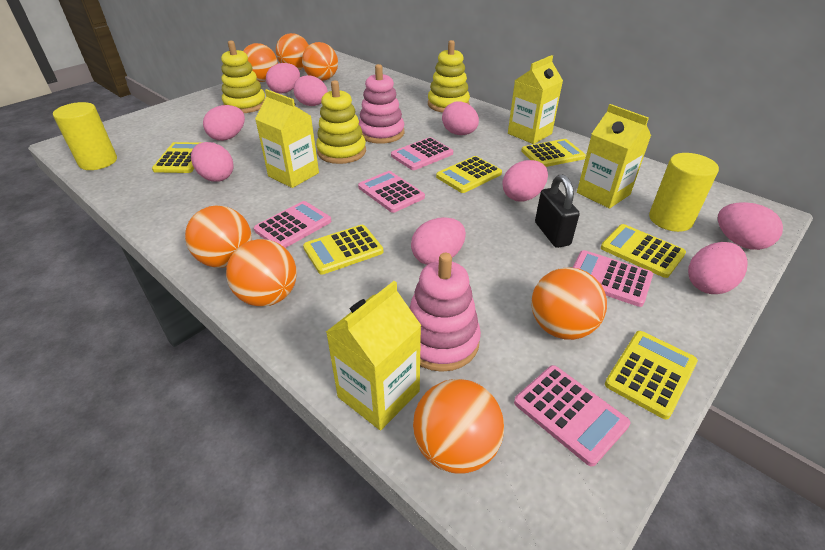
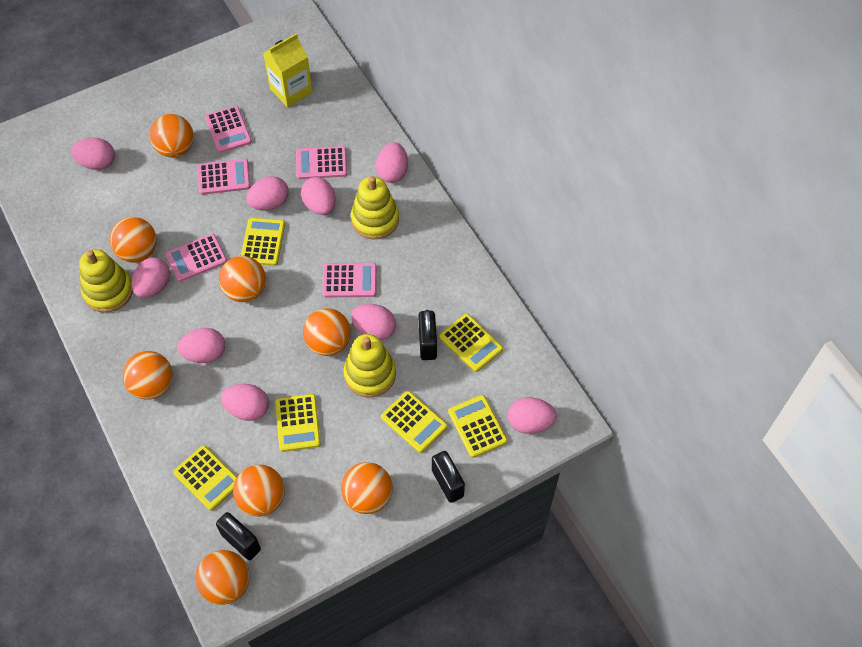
black padlock: [535,174,580,248] = 1 -> [216,512,261,560] [419,310,437,360] [432,451,465,503] = 3
orange ball: [185,206,252,268] [226,239,297,307] [243,43,278,82] [276,33,309,70] [302,42,338,81] [413,379,504,474] [531,267,607,340] = 7 -> [110,217,157,263] [123,351,173,400] [150,114,194,158] [195,550,250,605] [219,256,266,302] [233,465,285,517] [303,308,351,356] [341,462,393,514] = 8
pink stacking toy: [359,64,404,144] [409,253,481,372] = 2 -> none = 0
yellow carton: [255,89,319,188] [326,281,421,430] [508,55,563,144] [577,104,651,208] = 4 -> [263,34,313,107] = 1
yellow cylinder: [53,102,117,170] [649,153,719,232] = 2 -> none = 0

